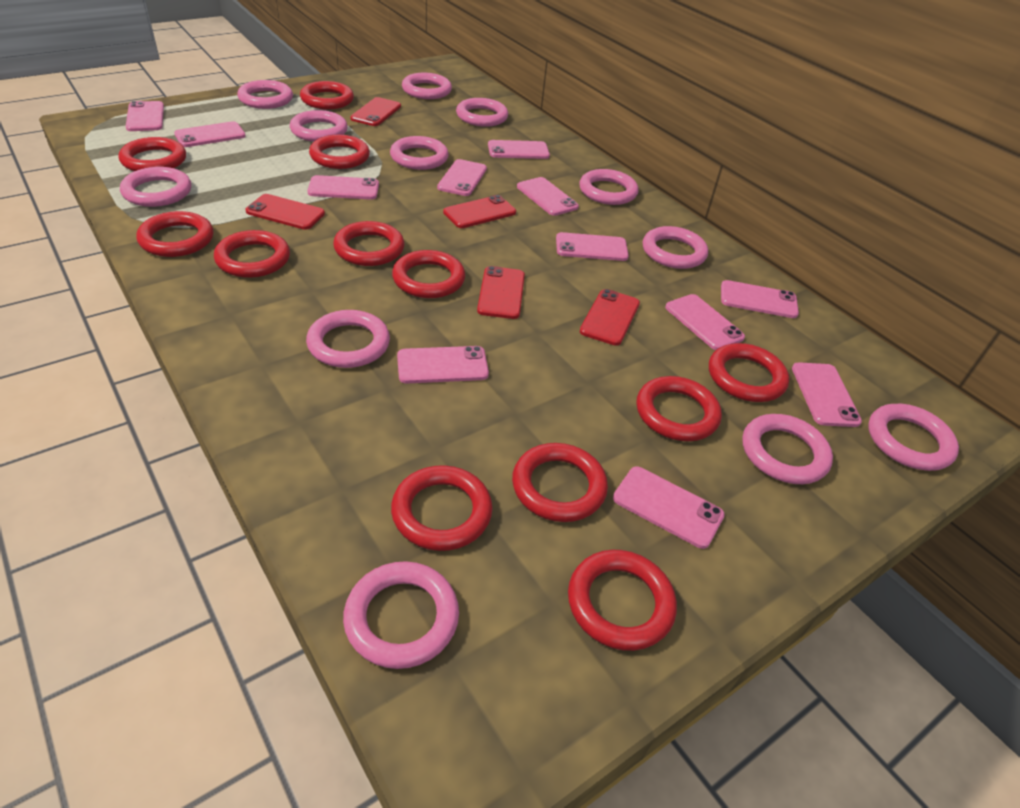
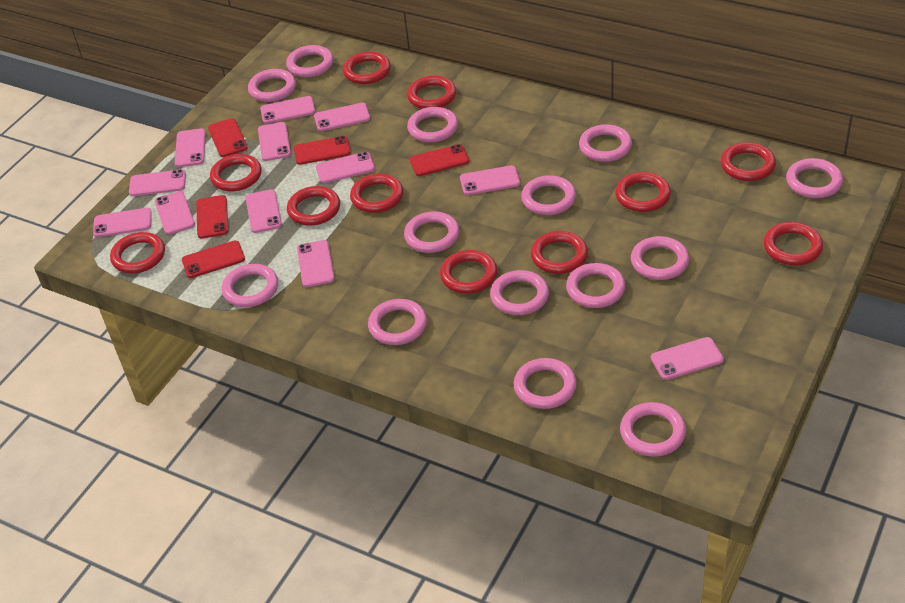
pink ring: [120,167,191,207] [237,80,293,109] [290,110,348,142] [306,310,390,368] [343,561,459,669] [390,136,449,170] [402,73,452,99] [456,98,508,127] [579,169,639,205] [643,226,708,269] [742,414,833,484] [868,404,959,471] = 12 -> [222,264,278,307] [248,69,296,102] [286,45,334,77] [368,299,427,345] [404,212,459,253] [407,107,458,142] [490,270,549,315] [514,358,577,409] [521,175,576,215] [566,263,625,308] [579,124,632,162] [620,402,686,457] [631,236,689,280] [786,158,843,198] = 14
red ring: [119,137,186,171] [136,211,213,257] [214,230,290,278] [300,81,354,109] [309,135,370,169] [333,221,404,266] [391,465,493,551] [392,250,465,298] [512,443,608,522] [568,550,677,651] [636,376,722,441] [709,343,789,402] = 12 -> [110,232,165,273] [210,154,262,191] [287,186,340,226] [343,52,391,84] [350,174,403,213] [407,76,456,109] [440,250,497,294] [531,231,588,274] [615,172,671,212] [720,142,776,181] [763,222,823,265] = 11

